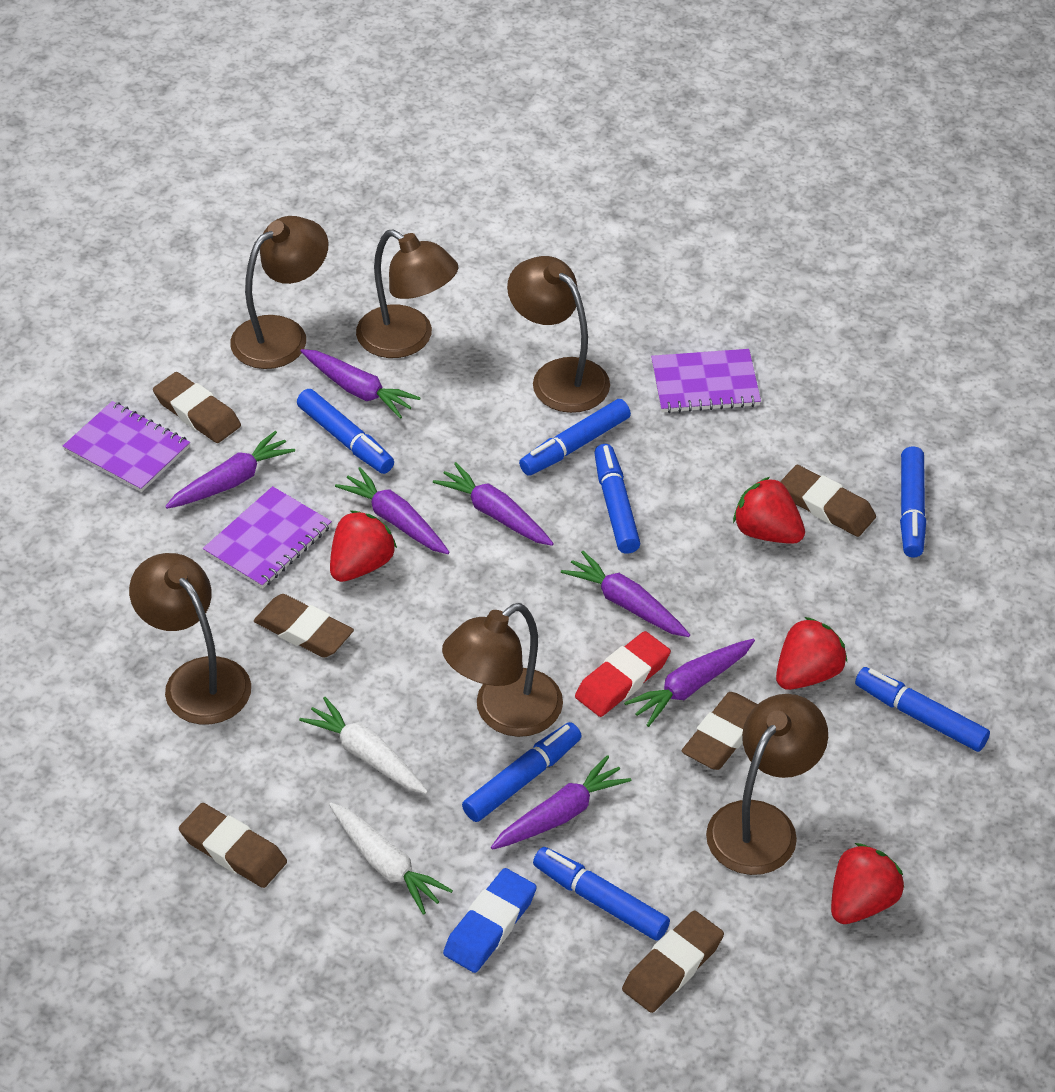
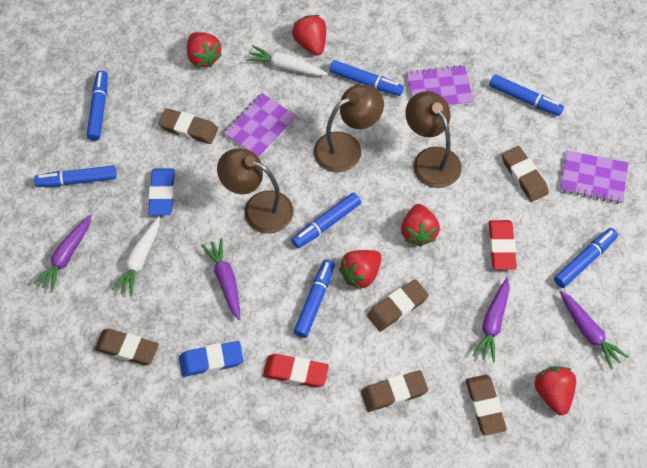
blue eraser: [443,868,537,973] = 1 -> [148,169,175,215] [179,341,243,377] = 2
brown lamp: [129,553,251,725] [230,216,328,369] [356,229,458,358] [442,603,563,737] [507,256,610,413] [706,694,828,875] = 6 -> [217,149,293,233] [313,85,384,173] [405,91,462,188] = 3
purple carrot: [165,431,295,509] [301,349,421,419] [335,467,450,554] [433,462,554,546] [491,755,631,850] [561,551,690,637] [624,639,755,727] = 7 -> [33,215,91,292] [201,238,240,320] [472,277,510,363] [560,291,629,369] = 4
red eraser: [575,631,671,717] = 1 -> [263,354,329,388] [489,220,517,270] = 2
red strawberry: [330,511,397,582] [733,477,805,544] [776,617,848,690] [831,843,904,924] = 4 -> [187,32,222,67] [292,15,326,56] [339,250,382,290] [401,204,440,247] [534,366,576,415] = 5

